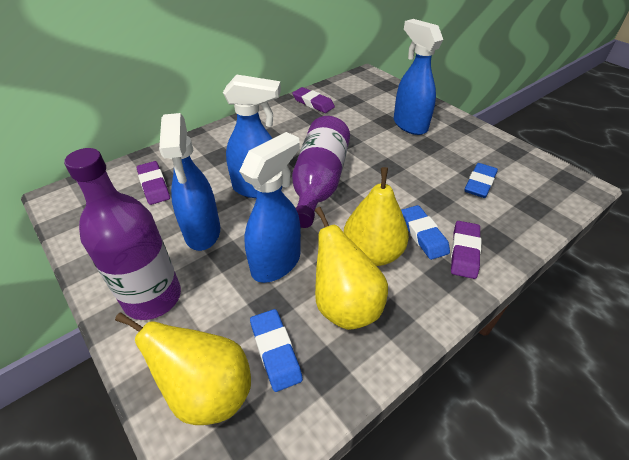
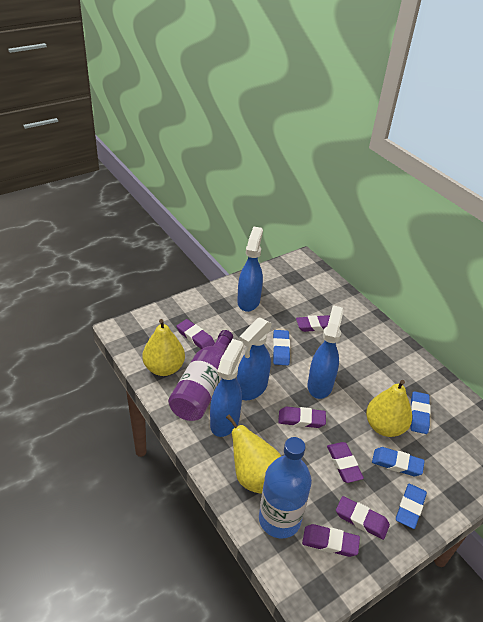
blue bottle: none = 0 -> [259,437,312,538] = 1
blue eraser: [250,309,303,392] [401,205,450,260] [465,163,498,198] = 3 -> [273,330,290,365] [372,447,425,476] [396,484,427,529] [411,391,431,434] = 4
purple bottle: [64,148,181,320] [292,116,350,228] = 2 -> [168,330,233,421] = 1
purple eraser: [137,161,170,205] [292,87,335,113] [451,221,481,279] = 3 -> [176,319,215,349] [278,407,326,428] [296,315,330,332] [302,524,360,557] [327,442,364,483] [336,496,390,540] = 6

